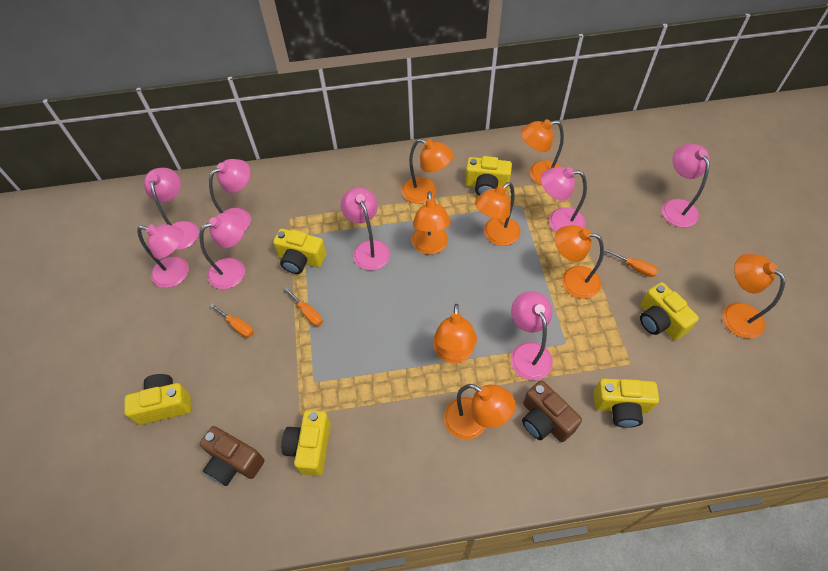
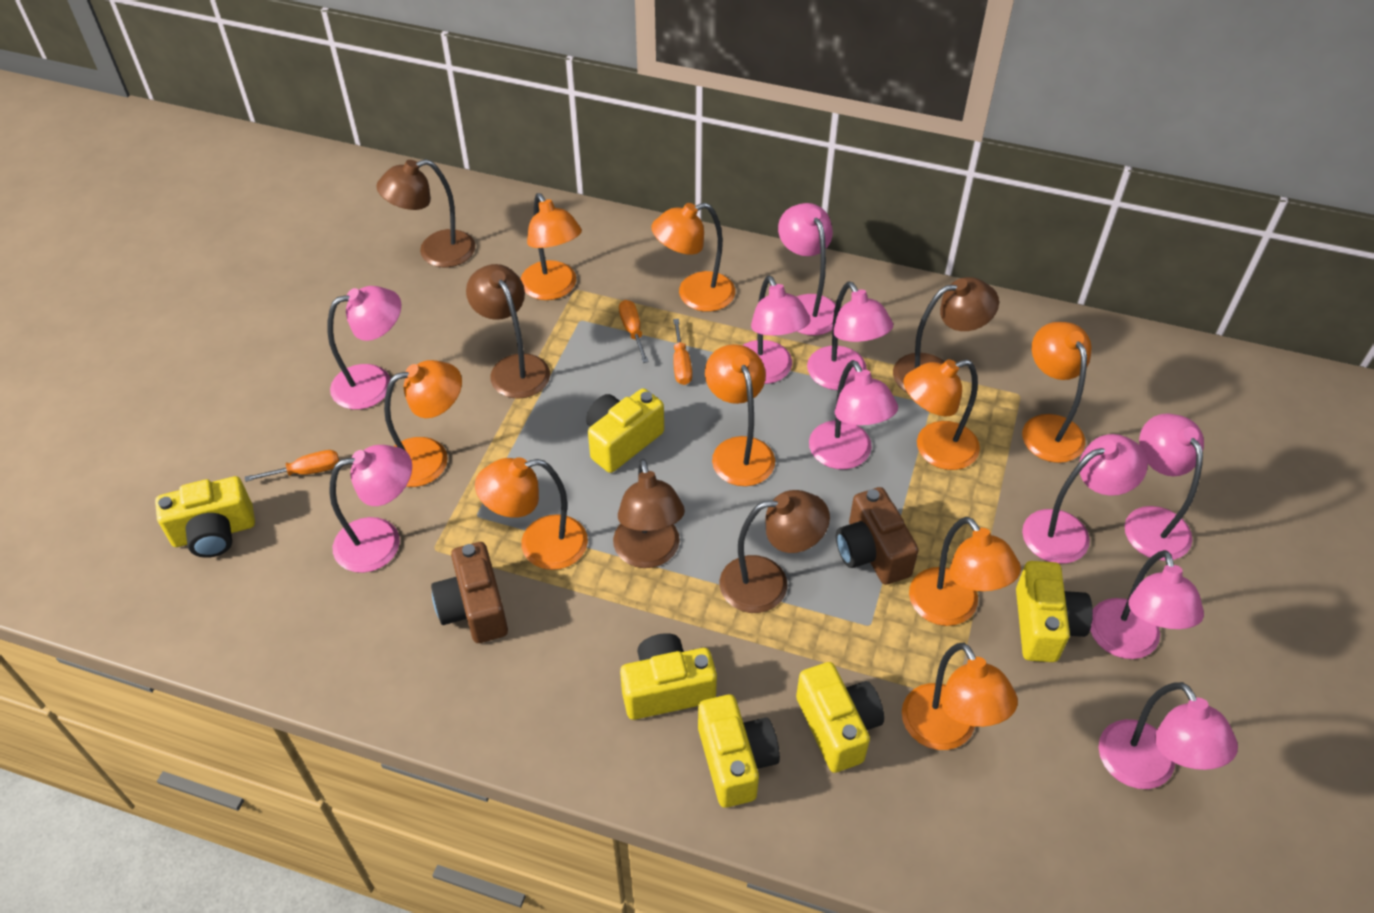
brown lamp: none = 0 -> [376,159,475,267] [466,264,550,399] [613,459,685,568] [720,490,830,613] [893,277,999,392] = 5
orange lamp: [402,139,453,204] [412,191,451,255] [433,304,477,363] [444,384,515,440] [475,182,521,246] [521,119,564,185] [555,225,604,299] [723,254,785,338] = 8 -> [384,360,462,487] [475,457,588,570] [521,193,582,300] [651,203,735,312] [705,344,775,486] [902,643,1018,750] [904,359,980,470] [909,517,1021,626] [1022,322,1091,463] = 9
pink lamp: [137,224,189,288] [144,168,199,250] [200,212,245,289] [209,159,251,230] [341,187,390,270] [511,291,553,380] [541,167,587,232] [662,144,710,227] = 8 -> [327,286,401,410] [329,445,412,573] [742,276,811,384] [778,203,836,335] [807,282,893,390] [809,360,898,469] [1022,434,1148,564] [1090,550,1204,659] [1099,682,1238,789] [1125,413,1204,561] = 10

